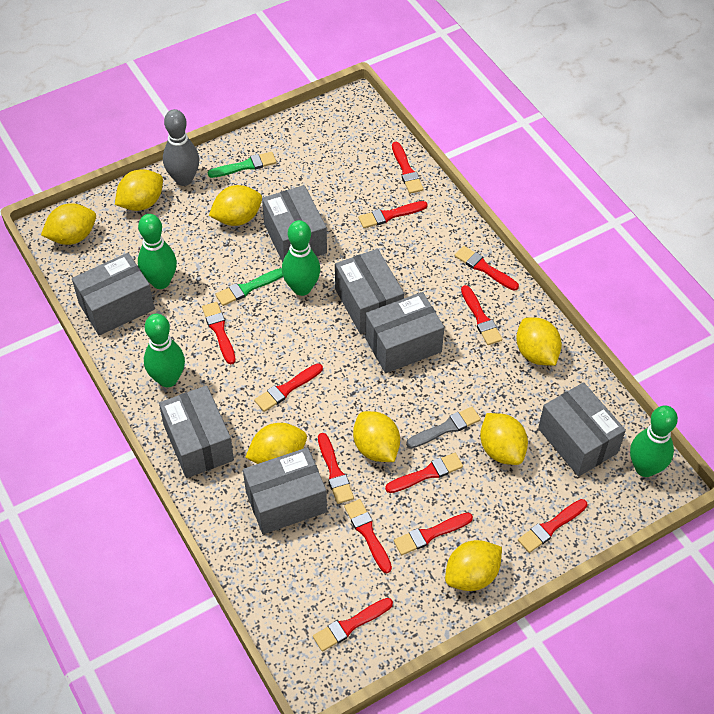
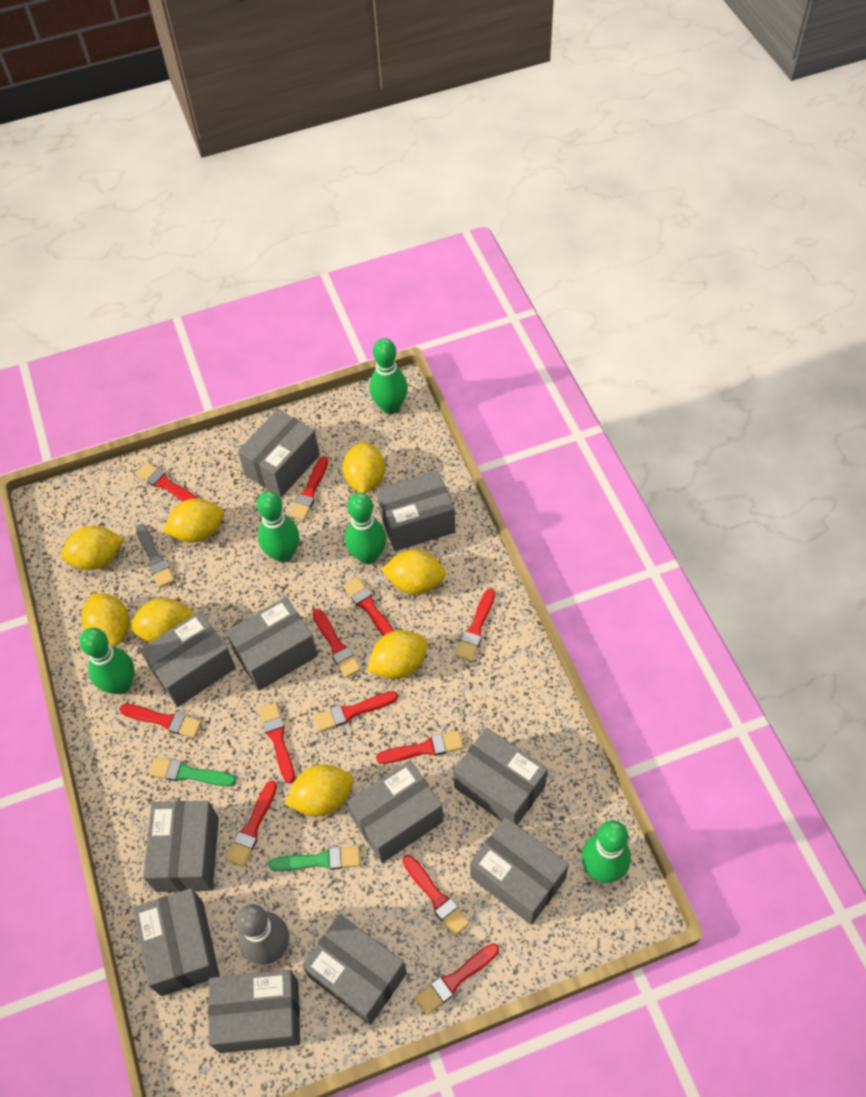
green bowling pin: [138,214,177,289] [144,314,185,387] [282,220,320,296] [630,405,678,477] = 4 -> [79,628,135,694] [257,491,300,563] [345,493,386,564] [369,338,408,414] [582,820,631,883] = 5
grey box: [72,253,155,336] [159,385,234,478] [243,447,327,534] [262,185,327,262] [335,249,404,334] [365,292,444,373] [538,382,626,477] = 7 -> [133,888,220,996] [140,611,236,707] [143,801,219,892] [208,970,300,1053] [226,597,318,691] [238,409,320,497] [302,914,407,1025] [347,760,444,863] [376,470,455,551] [453,727,548,825] [470,817,569,925] = 11

